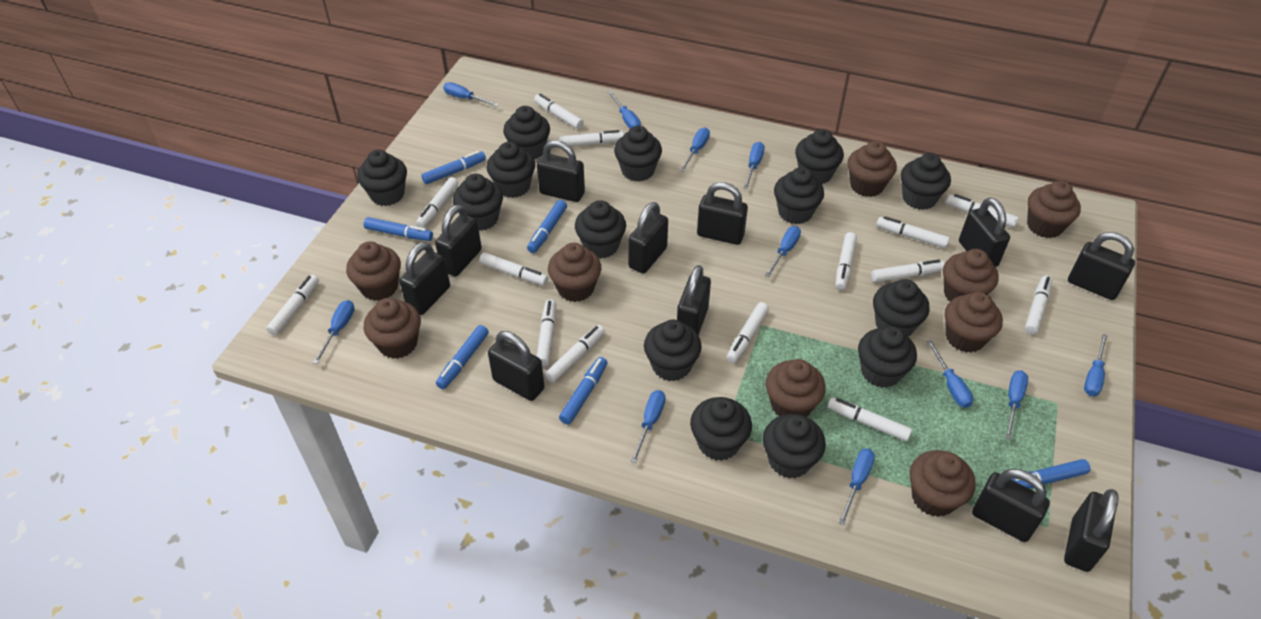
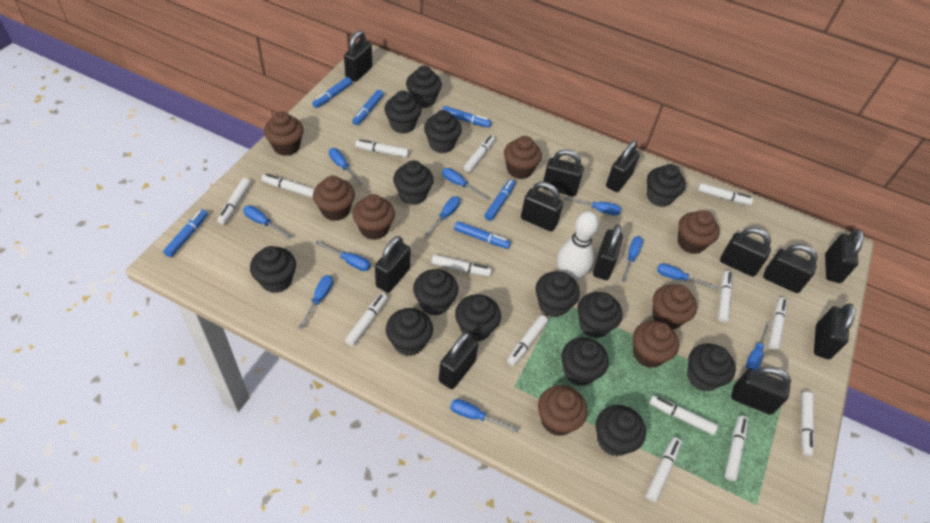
black padlock: [399,242,450,315] [435,204,482,277] [488,331,544,401] [537,140,585,202] [628,202,668,274] [677,265,711,335] [697,182,748,245] [959,198,1010,267] [972,469,1050,542] [1064,489,1119,572] [1068,232,1135,300] = 11 -> [344,31,372,82] [375,236,411,293] [439,332,479,389] [521,182,563,232] [543,149,584,197] [593,224,623,280] [606,141,640,192] [720,227,771,277] [731,366,791,415] [763,244,818,293] [814,303,856,359] [825,229,864,283] = 12
brown cupcake: [346,241,401,301] [364,298,421,359] [548,243,601,302] [766,359,826,417] [848,141,897,197] [910,450,976,517] [943,249,999,301] [945,292,1003,353] [1027,181,1081,238] = 9 -> [264,111,304,156] [313,176,355,221] [353,194,395,240] [504,136,542,179] [538,385,588,436] [633,321,679,368] [652,284,697,330] [678,210,719,254] = 8
white bowling pin: none = 0 -> [557,211,599,281] = 1

